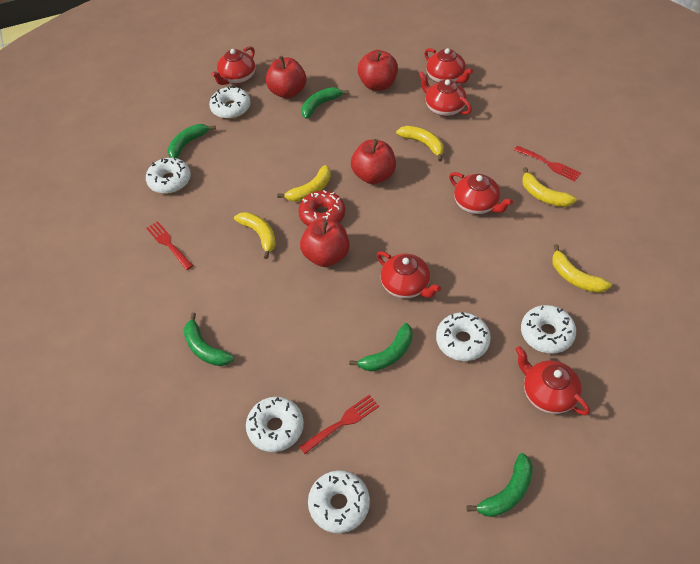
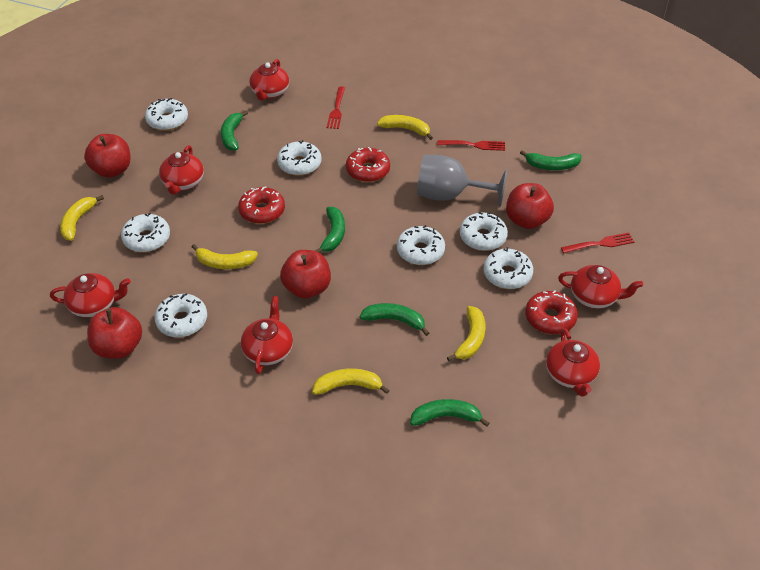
grey goblet: none = 0 -> [417,155,507,207] = 1
red donut: [298,190,345,226] = 1 -> [238,186,285,224] [346,147,390,182] [525,290,578,334] = 3
white donut: [146,158,191,194] [209,86,251,119] [246,397,304,452] [308,471,370,533] [436,312,491,361] [521,305,576,354] = 6 -> [121,212,170,252] [145,98,188,131] [154,293,207,337] [277,140,322,176] [397,225,445,265] [460,212,508,251] [483,247,533,289] = 7

